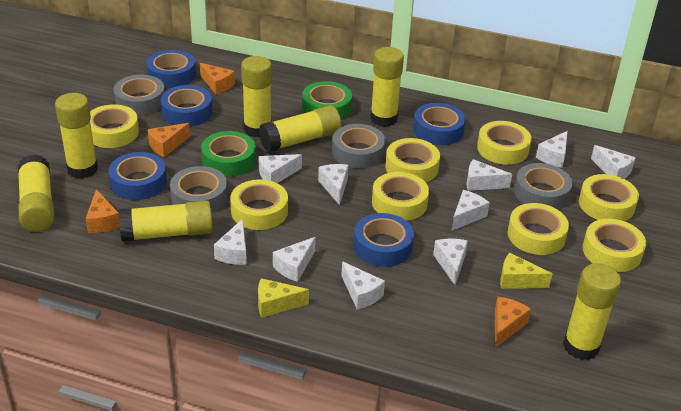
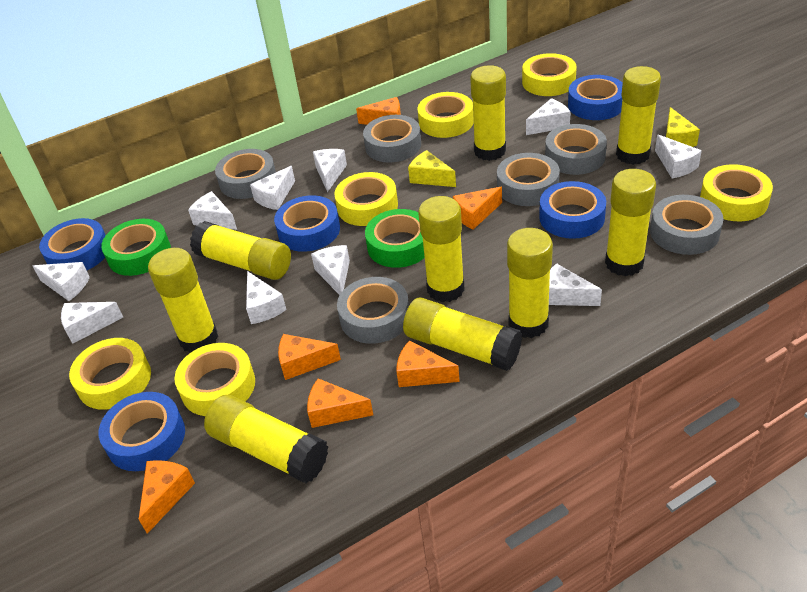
grey tape: [114,75,165,115] [170,166,228,213] [332,124,386,168] [514,163,572,210] = 4 -> [215,149,276,199] [337,277,409,344] [363,115,421,163] [497,153,560,206] [545,124,607,175] [650,195,724,255] = 6
orange cheese: [86,189,120,233] [148,123,190,157] [200,63,235,94] [495,297,531,348] = 4 -> [139,460,195,534] [278,334,341,380] [307,378,373,428] [356,97,401,125] [396,340,460,387] [453,187,502,230] = 6
yellow glue stick: [18,154,54,232] [55,93,98,179] [119,201,213,242] [241,56,272,137] [259,105,341,152] [370,47,404,127] [563,263,621,360] = 7 -> [148,248,218,353] [190,221,291,280] [204,395,328,483] [403,298,522,371] [418,196,465,302] [470,65,506,161] [507,228,553,338] [605,169,656,276] [616,66,661,165] = 9
yellow tape: [90,104,139,148] [230,179,288,230] [372,172,429,221] [385,138,440,182] [477,121,532,165] [508,203,569,255] [579,174,639,221] [582,219,646,272] = 8 -> [69,338,151,410] [174,343,255,416] [334,172,398,226] [418,92,474,138] [522,53,577,96] [700,164,773,221] = 6

